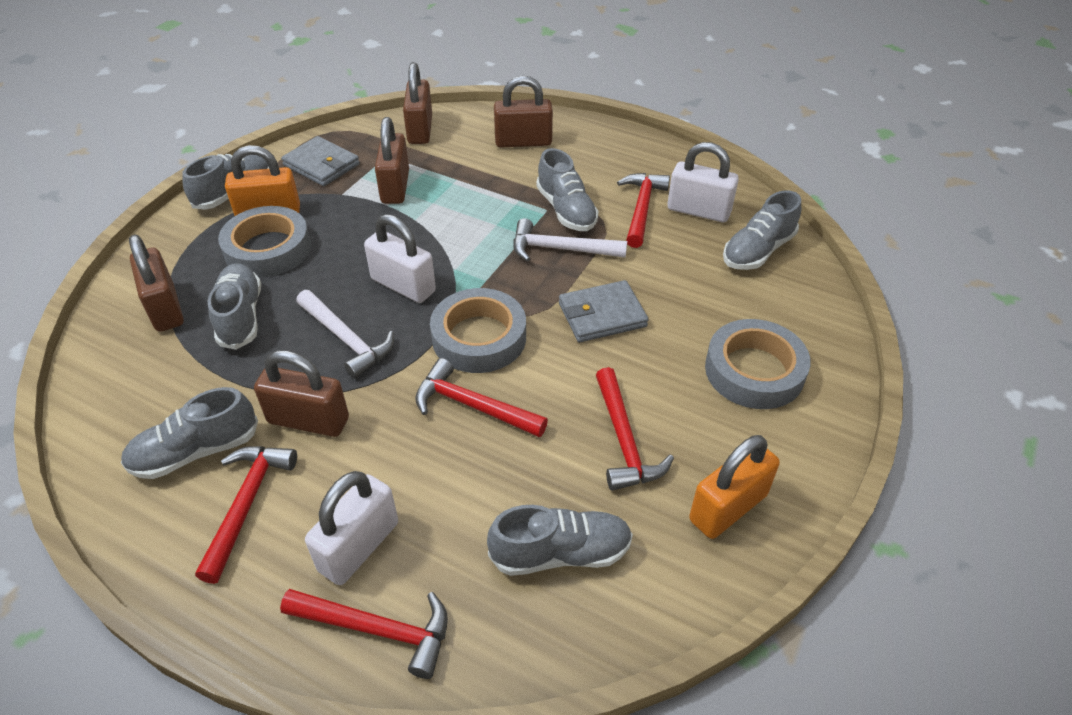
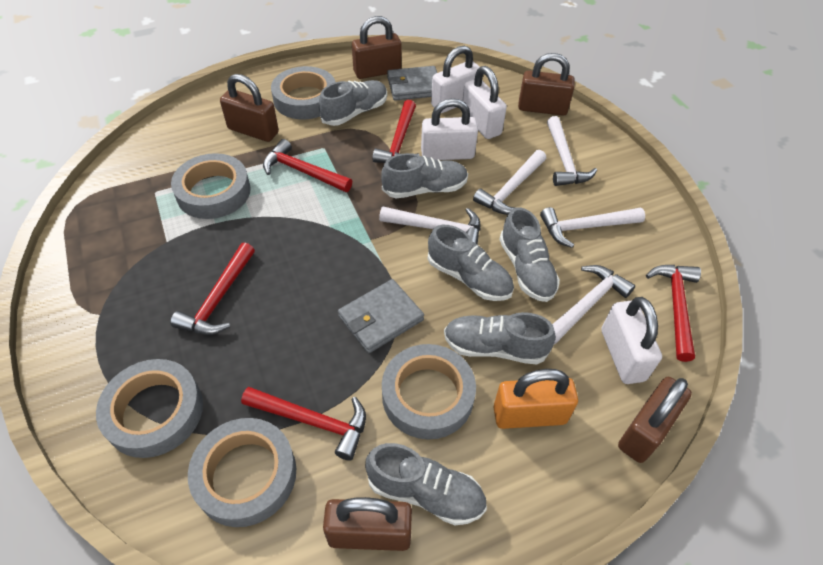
grey tape: [218,206,311,278] [430,288,526,373] [705,319,811,409] = 3 -> [96,359,203,458] [171,153,251,219] [188,418,296,527] [271,66,335,119] [382,344,476,439] = 5
orange padlock: [225,145,300,216] [689,435,780,539] = 2 -> [494,369,578,429] = 1
white hammer: [296,290,394,379] [513,218,627,262] = 2 -> [379,207,480,245] [473,150,546,215] [540,207,645,248] [547,116,597,186] [552,265,635,345] = 5
white padlock: [305,471,398,585] [364,214,436,303] [667,142,739,222] = 3 -> [421,98,478,160] [431,46,480,113] [462,66,507,139] [601,297,662,384] = 4

